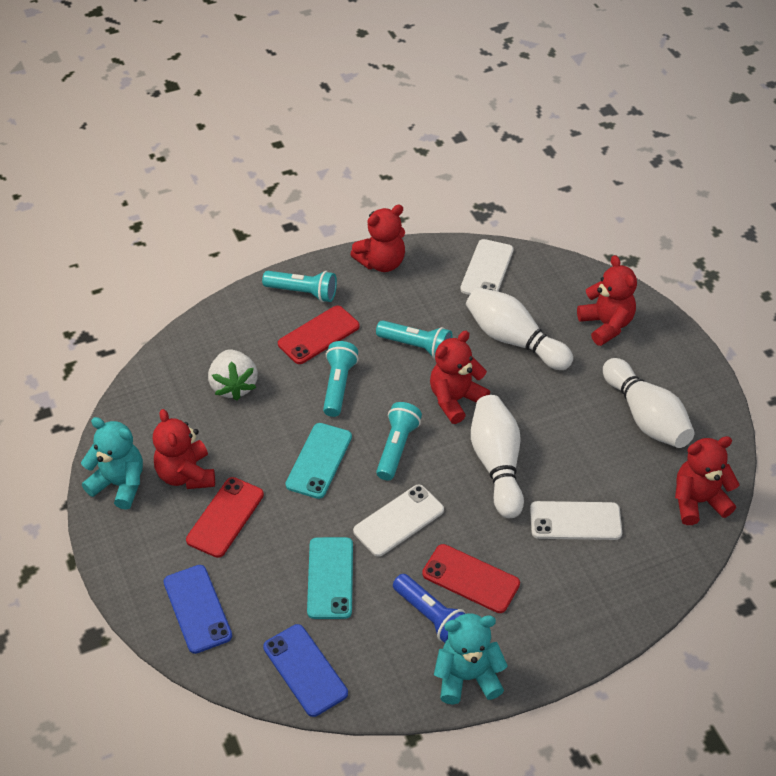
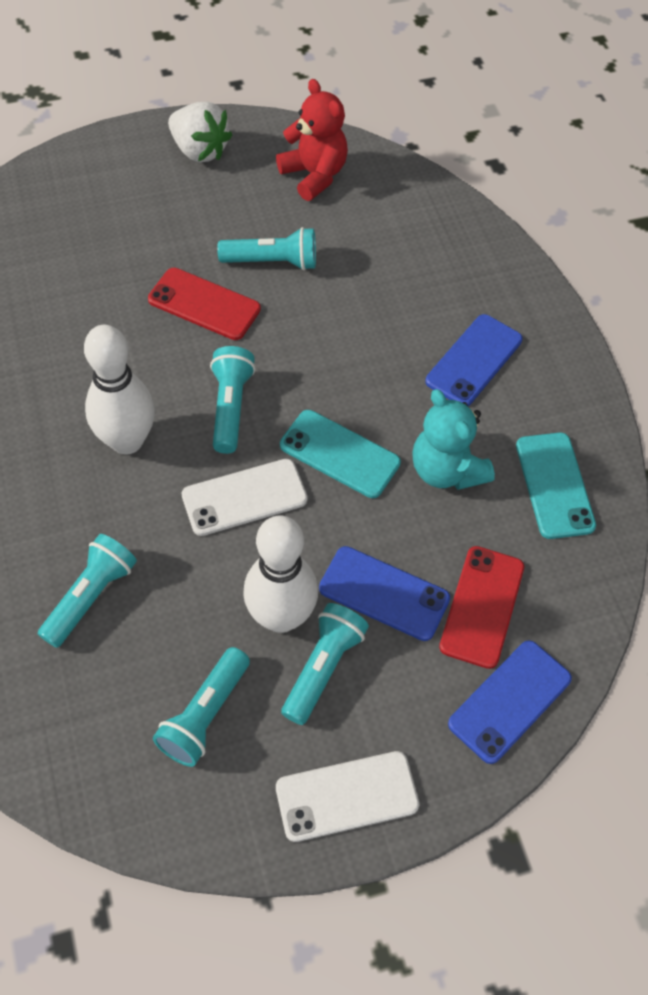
blue flashlight: [393,574,466,643] = 1 -> none = 0
blue phone: [164,565,232,654] [263,624,348,717] = 2 -> [319,546,450,641] [425,314,523,406] [448,640,572,764] = 3
red phone: [186,477,264,558] [278,306,360,364] [422,544,520,613] = 3 -> [148,268,261,340] [439,546,524,669] = 2
red teddy bear: [153,409,215,489] [350,205,405,272] [430,331,490,424] [577,255,637,346] [675,436,740,525] = 5 -> [276,79,348,201] = 1
turquoise flashlight: [262,271,337,302] [323,341,358,417] [376,320,453,359] [376,402,422,481] = 4 -> [38,534,137,648] [153,647,250,767] [210,346,256,454] [217,227,316,270] [281,603,369,725] = 5
turquoise teddy bear: [81,417,143,510] [434,613,508,704] = 2 -> [412,389,495,490] = 1
white bowling pin: [466,287,573,370] [471,395,524,518] [603,358,695,448] = 3 -> [84,325,155,455] [243,515,318,633] = 2
white phone: [353,485,444,557] [460,239,514,295] [530,501,622,540] = 3 -> [182,459,307,536] [276,751,419,842] = 2

